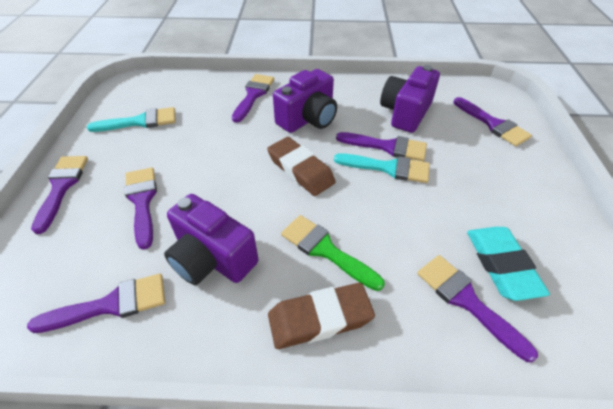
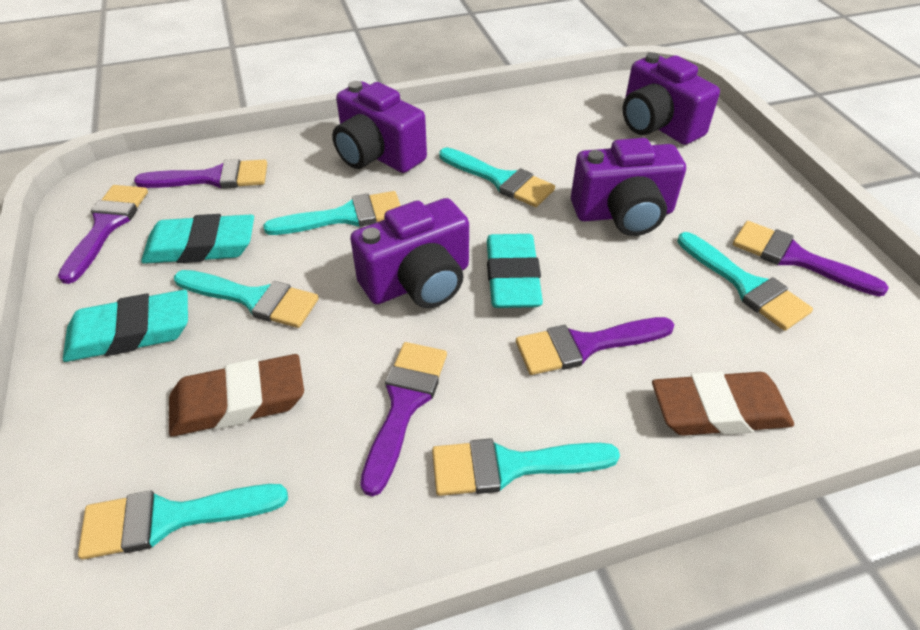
green brush: [281,215,385,291] = 1 -> none = 0
purple brush: [27,274,165,333] [31,156,88,234] [125,167,157,250] [232,74,274,123] [336,132,427,161] [417,255,538,362] [454,97,532,146] = 7 -> [58,185,148,284] [134,159,267,189] [360,342,447,497] [516,317,674,375] [733,221,889,297] = 5
purple camera: [164,194,258,285] [273,69,337,133] [380,65,440,133] = 3 -> [332,81,427,173] [350,198,469,308] [571,138,686,236] [623,52,720,145] = 4
turquoise brush: [87,107,176,132] [334,153,430,183] = 2 -> [78,484,288,559] [174,270,319,328] [263,191,401,235] [432,438,620,496] [439,147,555,207] [677,232,813,331] = 6
turquoise eraser: [467,227,550,301] = 1 -> [63,290,188,362] [141,214,254,264] [487,234,543,308] = 3

